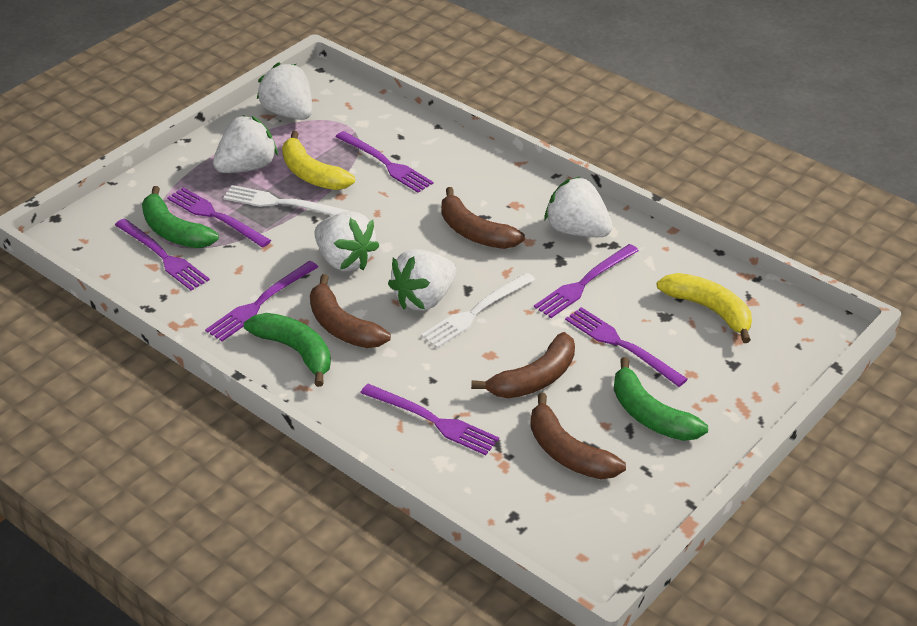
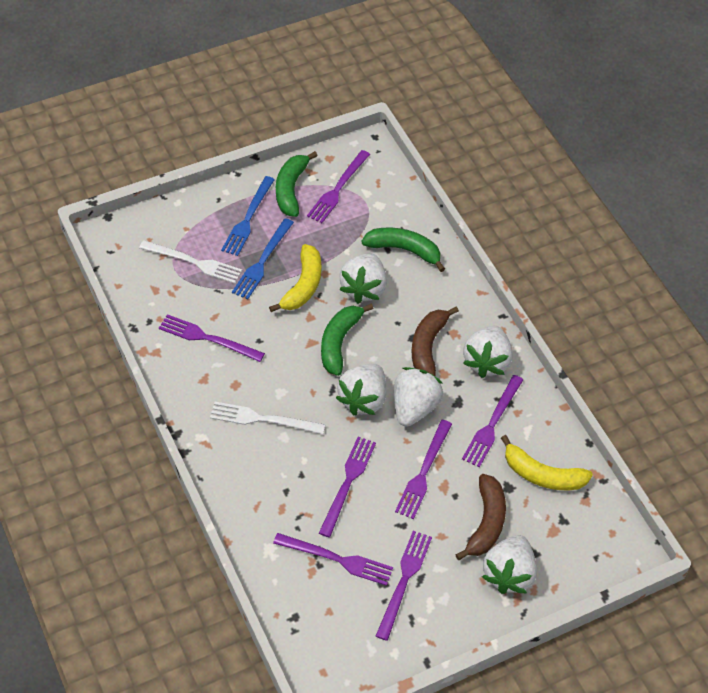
blue fork: none = 0 -> [221,176,275,256] [232,218,294,299] = 2
brown banana: [310,274,391,348] [441,187,525,249] [471,332,575,398] [530,393,626,479] = 4 -> [412,307,459,377] [456,474,506,560] = 2

